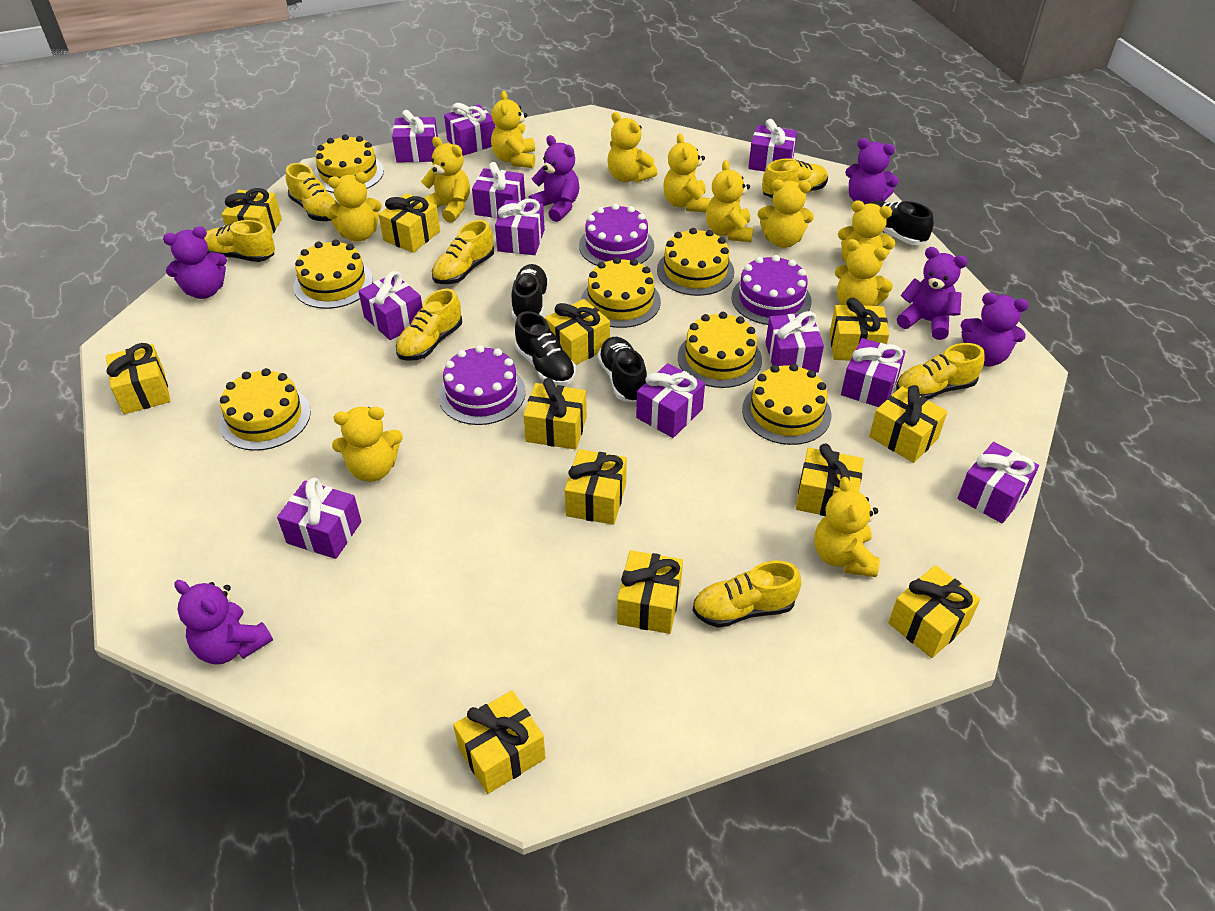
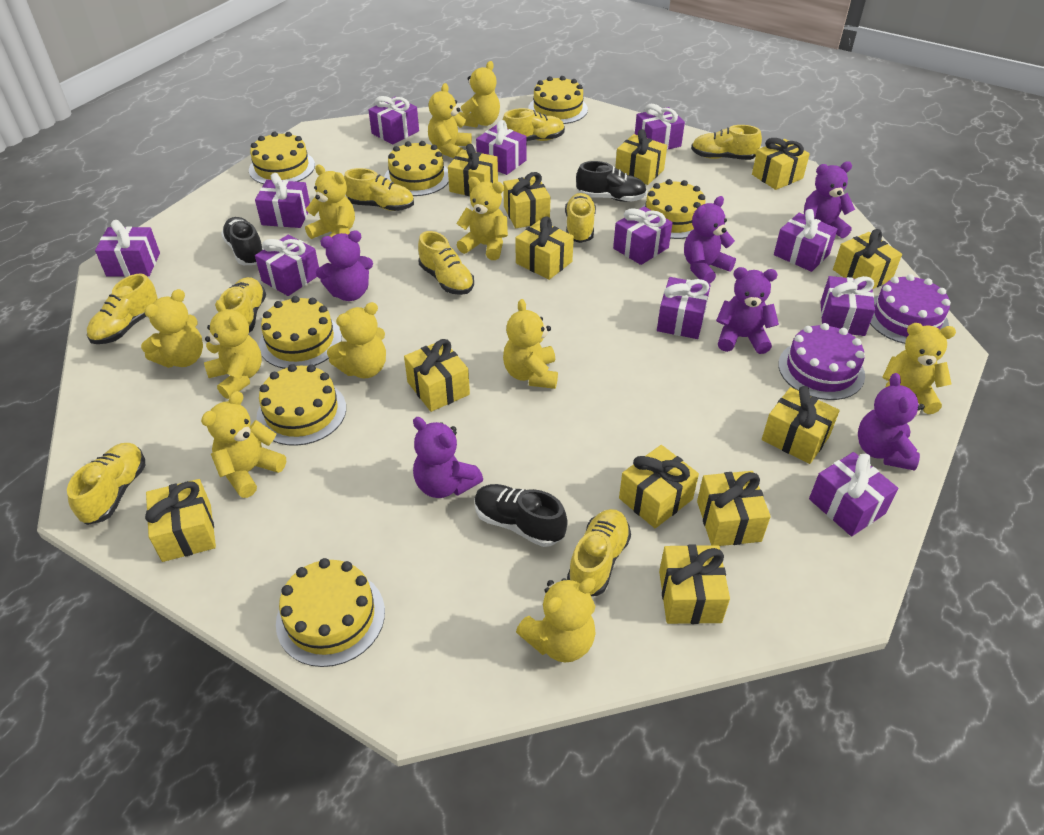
black shoe: [512,264,549,320] [515,311,576,386] [598,337,647,402] [867,201,934,245] = 4 -> [221,217,264,265] [474,484,568,547] [576,161,647,202] = 3
purple cake: [438,345,526,425] [579,204,654,266] [731,255,811,325] = 3 -> [778,323,865,400] [870,274,951,344] = 2
yellow shoe: [204,220,275,262] [286,163,339,221] [396,289,462,361] [432,220,494,284] [693,561,801,628] [762,158,828,198] [896,343,985,399] = 7 -> [67,443,145,525] [87,273,158,344] [219,277,266,333] [344,168,414,211] [418,231,474,295] [502,108,565,141] [565,193,596,243] [567,509,631,596] [691,125,762,160] = 9

